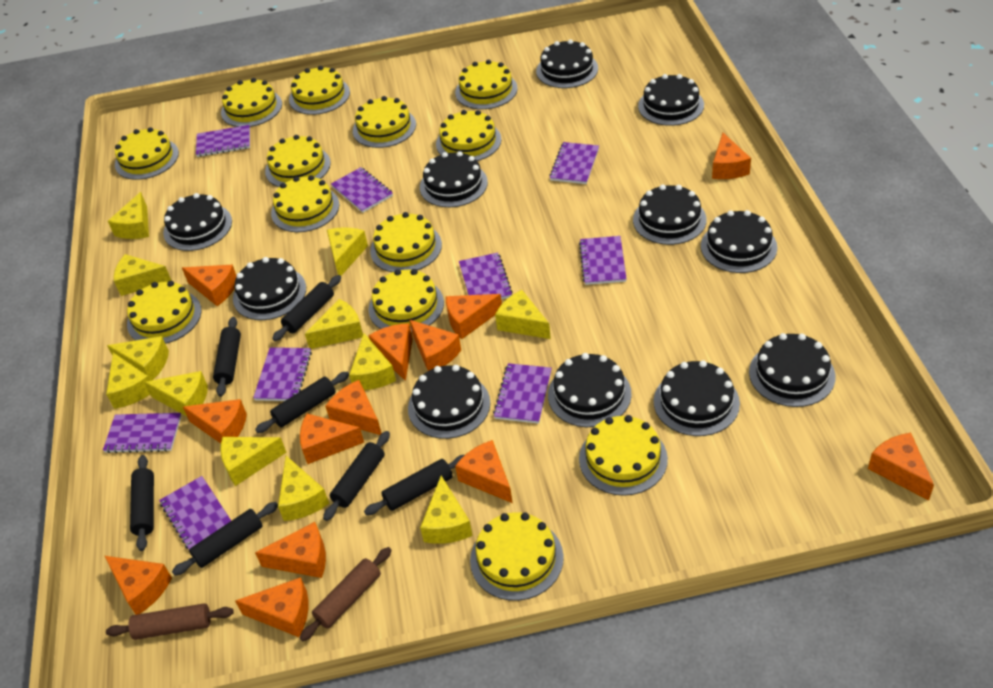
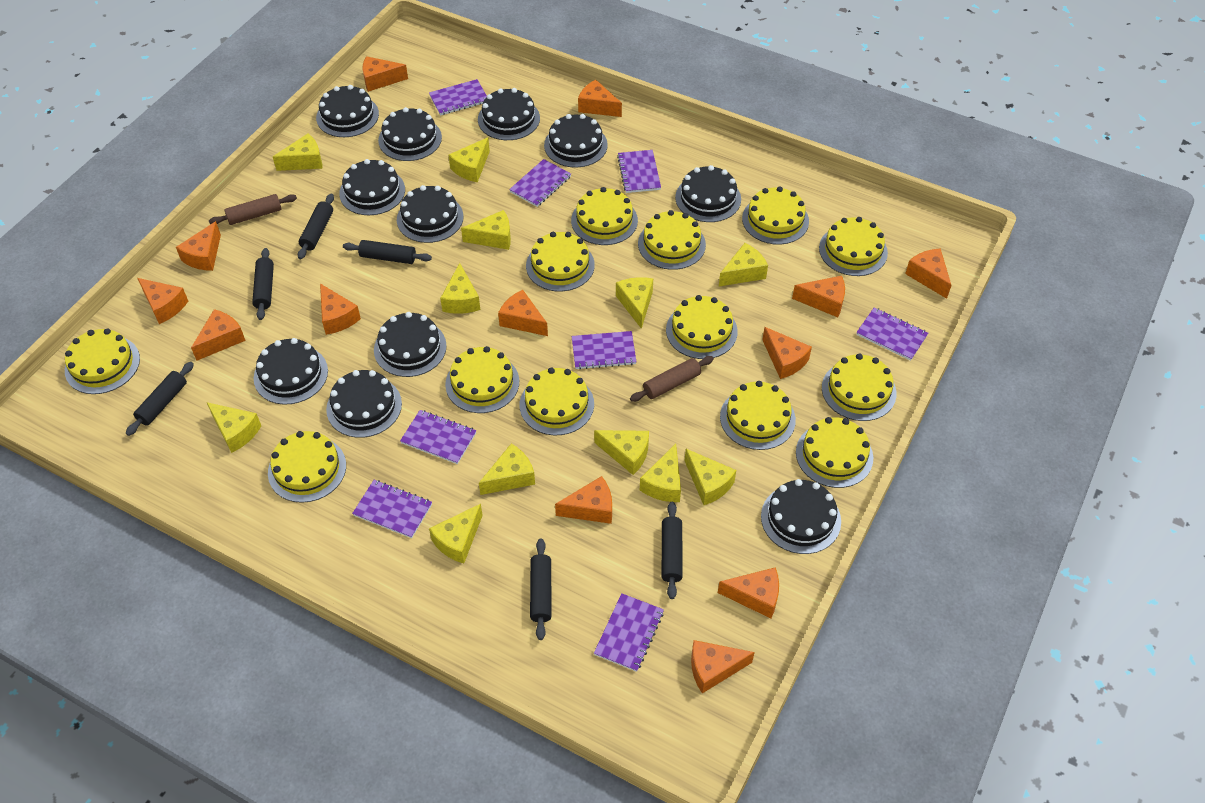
black rolling pin: [130,455,154,551] [172,502,278,576] [213,317,241,397] [255,372,349,433] [272,275,341,341] [323,431,390,521] [364,455,465,515] = 7 -> [126,362,194,436] [252,248,274,320] [298,193,334,259] [343,240,432,264] [530,539,551,640] [662,502,683,599] = 6
purple notebook: [103,413,181,453] [159,476,231,549] [196,125,250,157] [253,347,312,401] [331,167,393,213] [459,253,513,299] [493,363,552,424] [549,142,599,184] [579,236,627,285] = 9 -> [352,480,432,538] [400,410,476,464] [429,79,487,116] [509,159,571,207] [572,331,637,370] [594,593,664,672] [617,150,661,193] [856,307,928,361] = 8

